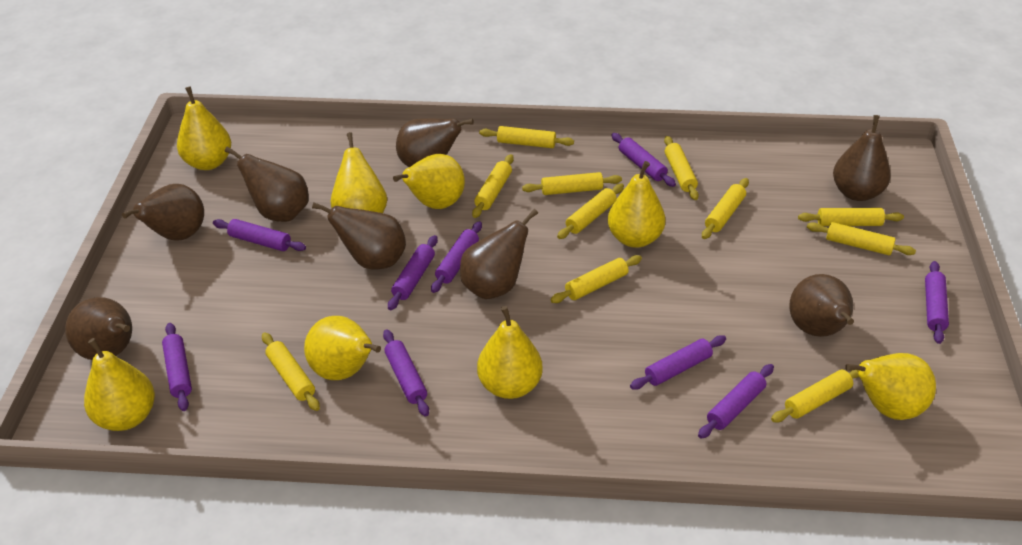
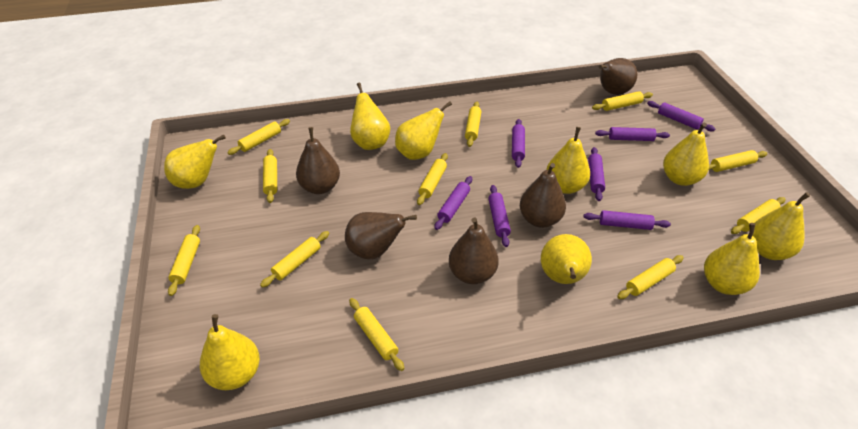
brown pear: [65,297,132,360] [122,184,204,241] [225,147,309,222] [312,202,406,269] [396,118,474,167] [460,209,538,299] [789,274,854,337] [833,115,891,201] = 8 -> [296,127,340,194] [345,212,417,259] [449,217,499,284] [520,163,566,228] [599,58,637,95] = 5
purple rolling pin: [162,323,192,411] [213,219,306,251] [383,329,429,417] [388,235,438,310] [431,221,482,293] [611,133,676,187] [630,335,726,390] [698,364,774,439] [925,261,949,344] = 9 -> [435,176,472,230] [488,185,511,247] [512,119,525,168] [584,210,671,230] [588,147,605,201] [595,127,670,141] [647,101,715,131] = 7
yellow pear: [84,338,155,431] [177,86,231,170] [304,316,381,380] [331,132,387,213] [393,154,465,209] [477,306,543,399] [608,161,665,248] [845,353,936,420] = 8 -> [164,134,226,189] [200,314,260,390] [350,83,390,150] [395,101,452,160] [541,234,592,284] [546,127,590,194] [663,123,709,186] [704,223,760,295] [752,192,810,260] = 9

